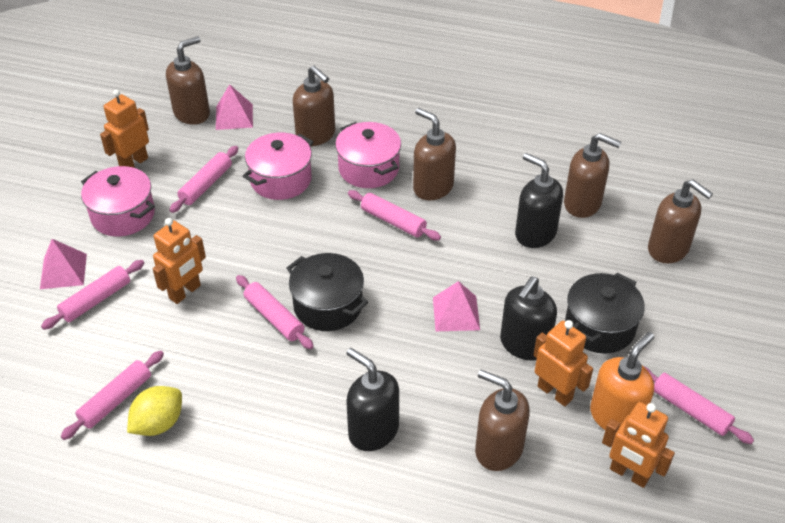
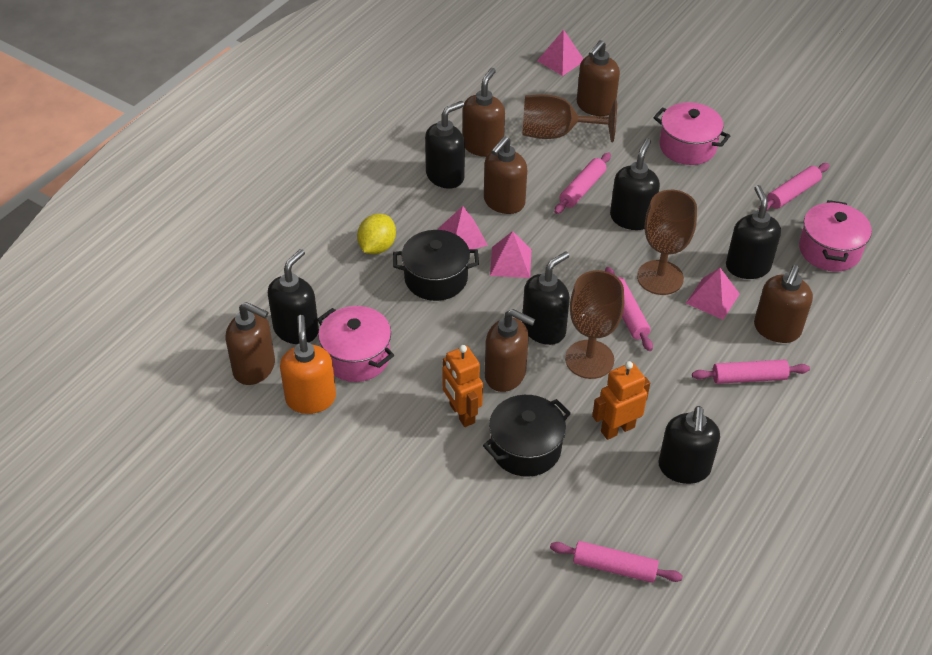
black soap dispenser: [346,348,399,451] [500,276,557,361] [515,153,563,248] = 3 -> [268,249,319,344] [425,101,465,189] [522,251,570,345] [610,139,660,230] [658,406,720,484] [726,185,781,279] = 6
brown goblet: none = 0 -> [522,94,617,142] [565,270,624,379] [637,190,697,295] = 3
orange robot: [100,89,149,168] [153,218,206,304] [534,320,593,406] [602,402,675,488] = 4 -> [442,345,483,427] [592,361,650,440] = 2
pink pyramid: [40,239,87,289] [216,84,253,130] [433,281,480,331] = 3 -> [438,206,488,249] [490,231,531,278] [537,30,583,76] [686,268,740,320] = 4
pink rolling pin: [41,260,144,330] [60,351,164,440] [170,146,238,213] [236,275,314,349] [348,190,441,240] [644,366,754,444] = 6 -> [550,541,683,583] [554,153,611,214] [605,267,653,351] [692,360,810,384] [759,163,830,211] = 5

